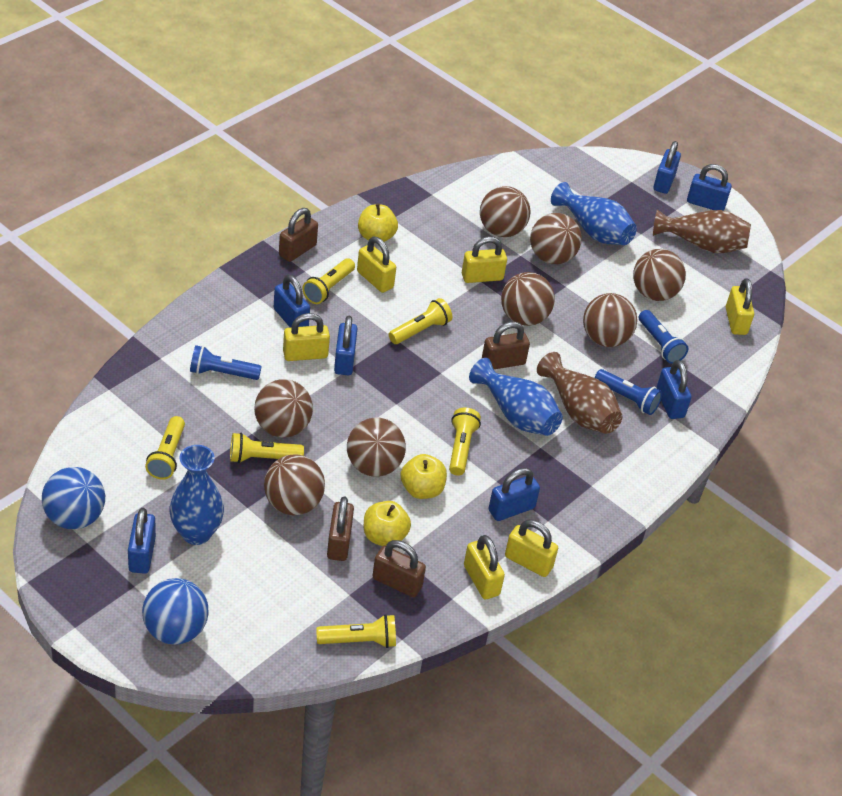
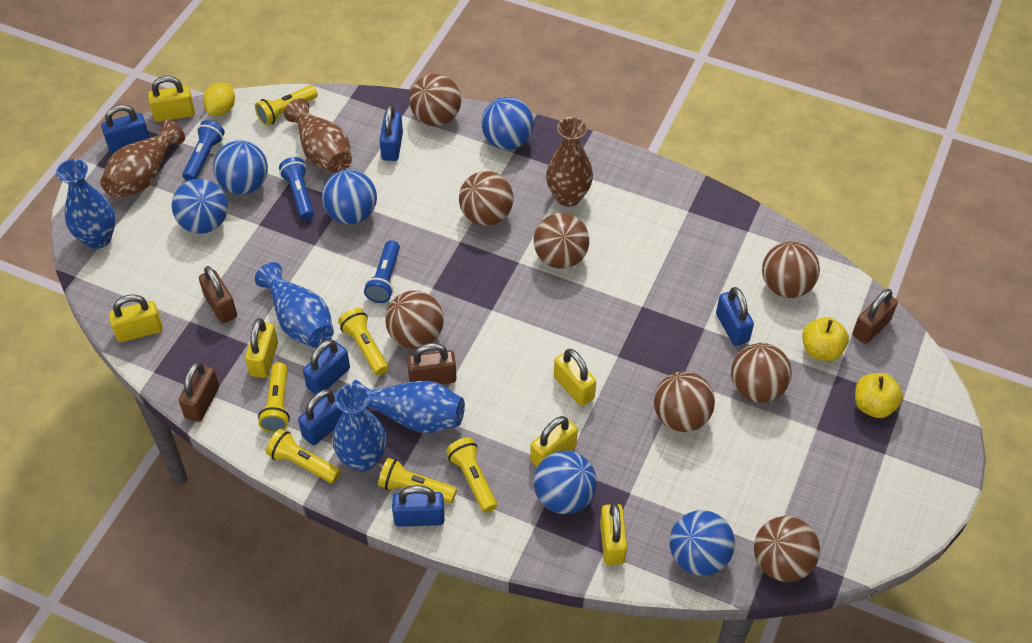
blue ball: [42,467,105,529] [142,578,209,644] = 2 -> [172,179,228,234] [213,140,268,195] [322,170,377,224] [481,97,534,150] [534,451,597,514] [670,510,735,576] = 6
blue padlock: [128,508,156,574] [274,274,310,328] [334,316,358,375] [489,468,540,521] [653,141,681,194] [656,360,691,419] [687,164,732,211] = 7 -> [101,104,150,153] [298,389,343,445] [303,339,350,394] [380,105,403,161] [392,485,444,527] [716,287,754,346] = 6
blue vase: [169,445,224,545] [469,358,563,436] [551,182,637,245] = 3 -> [56,159,116,249] [255,262,334,348] [333,384,387,472] [352,380,465,433] = 4
brown vase: [537,352,622,434] [653,209,751,253] = 2 -> [100,120,185,199] [284,98,352,173] [546,117,593,207] = 3
yellow apple: [358,203,398,242] [364,501,411,546] [401,454,447,499] = 3 -> [802,317,849,361] [855,373,903,418] = 2
yellow lemon: none = 0 -> [203,83,235,116] = 1

